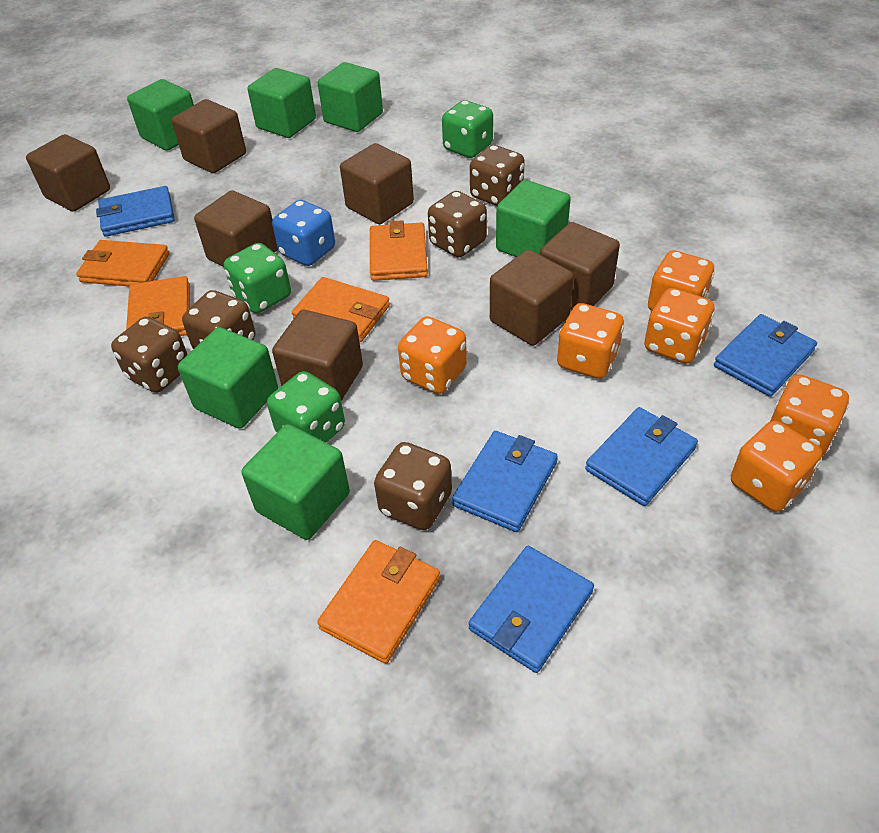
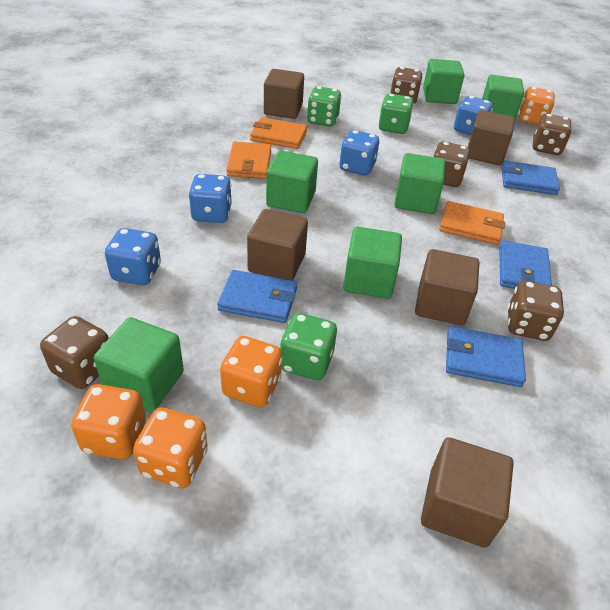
blue dice: [272,200,335,266] = 1 -> [105,228,161,285] [188,174,232,223] [339,130,379,175] [454,96,493,135] = 4
blue wallet: [96,186,175,237] [452,431,557,532] [468,546,594,673] [585,407,698,506] [714,314,817,397] = 5 -> [217,270,297,323] [446,326,526,387] [499,240,552,289] [501,161,560,195] = 4
brown cube: [26,134,110,212] [172,99,246,173] [194,190,278,267] [272,310,363,401] [340,143,414,224] [490,250,574,346] [539,222,620,310] = 7 -> [247,209,308,280] [264,69,304,119] [415,249,479,325] [421,437,514,547] [468,110,515,165] = 5
orange dice: [398,316,467,394] [557,303,624,379] [644,288,715,364] [648,250,715,311] [731,421,822,512] [769,374,849,456] = 6 -> [71,384,146,459] [133,408,208,488] [220,336,282,407] [518,87,555,125] = 4
orange wallet: [76,240,169,286] [126,276,190,336] [292,277,390,342] [317,540,440,664] [370,220,428,281] = 5 -> [226,142,271,179] [250,117,307,149] [439,201,505,245] = 3

